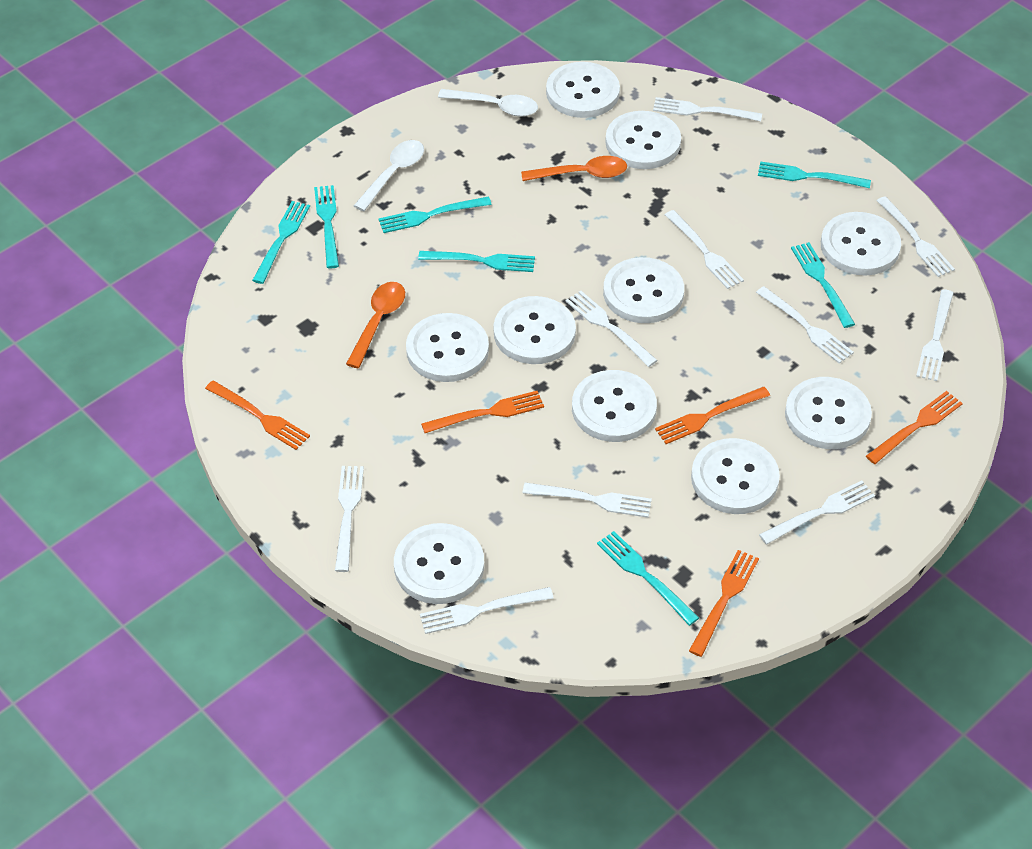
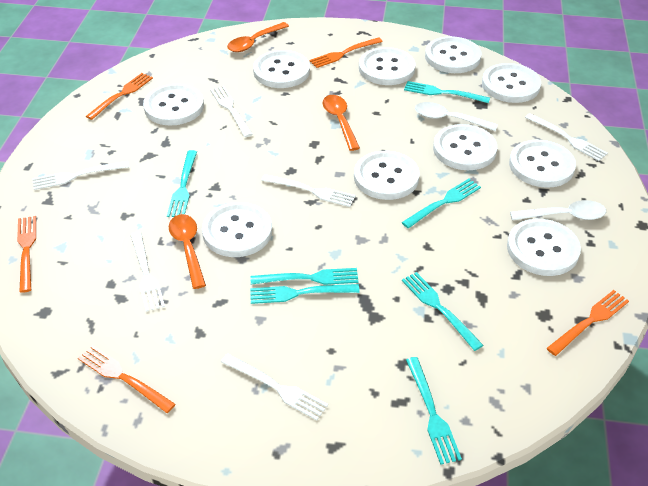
orange spoon: [346,282,405,368] [521,156,627,181] = 2 -> [169,214,206,289] [227,22,289,52] [322,95,360,151] = 3
white fork: [335,466,364,572] [420,587,554,634] [523,483,652,518] [565,291,658,367] [653,97,762,122] [665,210,744,289] [756,286,854,364] [759,481,875,545] [877,196,955,277] [916,289,954,381] = 10 -> [32,161,129,190] [130,231,165,312] [210,86,253,137] [221,353,328,421] [261,174,356,207] [525,113,608,161] = 6

